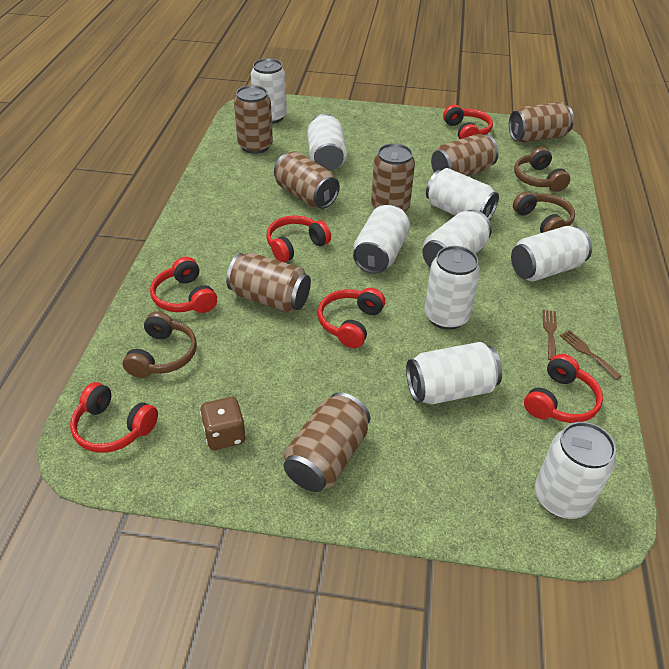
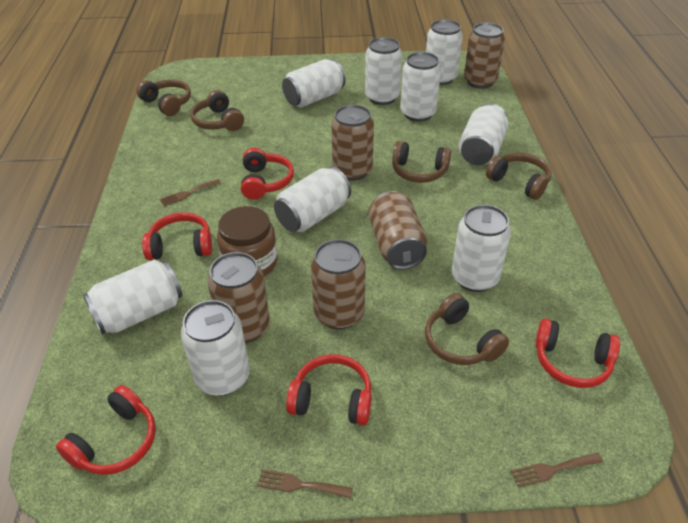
brown can: [226,253,311,313] [234,85,273,154] [274,151,340,209] [284,392,370,492] [371,143,415,212] [431,134,499,176] [509,102,574,143] = 7 -> [207,252,270,343] [311,239,366,330] [331,105,374,181] [368,191,427,270] [464,23,505,89] = 5
brown dice: [200,397,246,450] = 1 -> none = 0
brown fork: [542,310,557,360] [560,330,621,380] = 2 -> [160,179,221,206] [257,469,353,498] [511,453,603,487] = 3
brown headphones: [123,311,197,378] [513,191,575,233] [514,147,570,192] = 3 -> [136,79,191,116] [190,90,244,131] [393,141,451,183] [425,293,509,365] [486,153,551,200] = 5
brown jar: none = 0 -> [217,206,277,276] = 1
red headphones: [70,382,158,453] [150,257,217,313] [266,216,331,262] [318,288,385,348] [443,105,493,139] [524,354,603,423] = 6 -> [56,385,156,475] [142,212,212,260] [241,148,294,200] [286,354,372,425] [535,318,620,388] = 5

